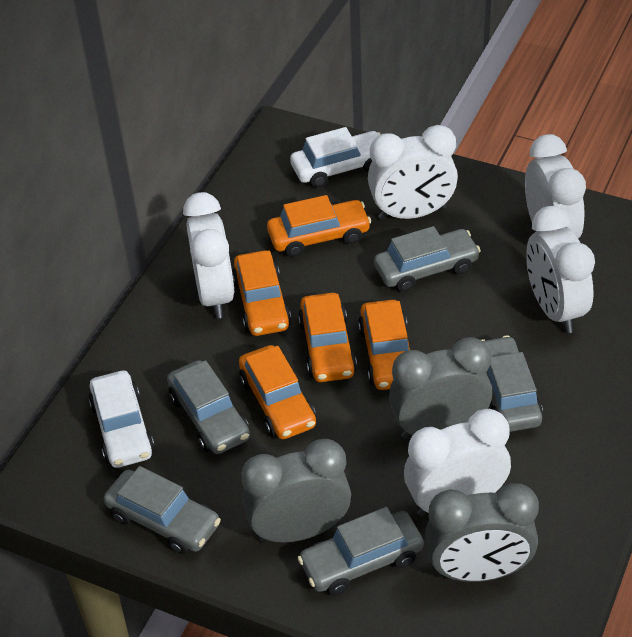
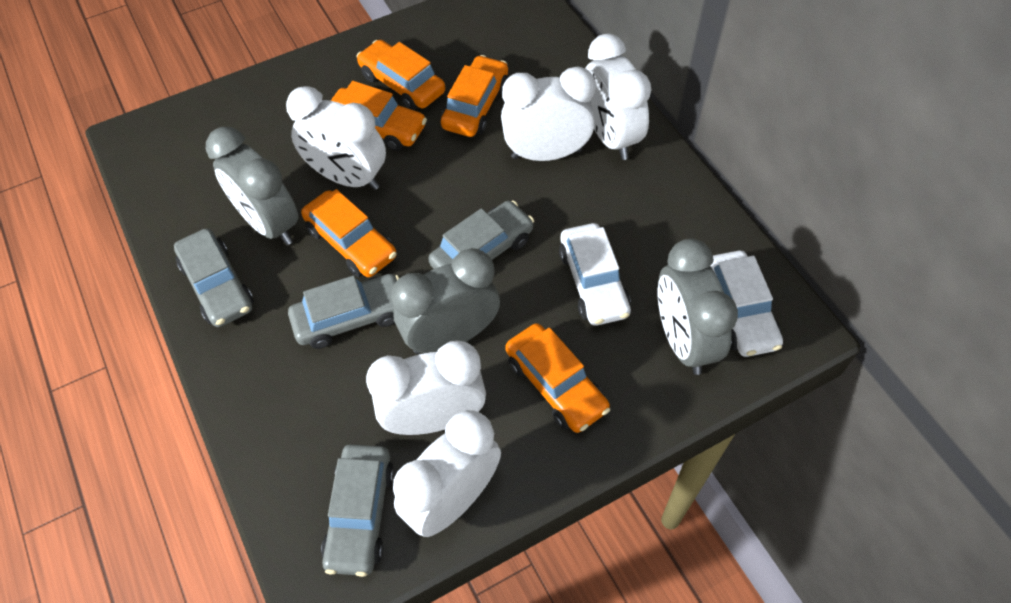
grey car: [104,466,221,554] [167,360,250,454] [298,507,424,595] [374,226,481,292] [481,335,543,432] = 5 -> [174,228,254,327] [288,274,399,349] [321,444,394,577] [428,200,534,269] = 4

